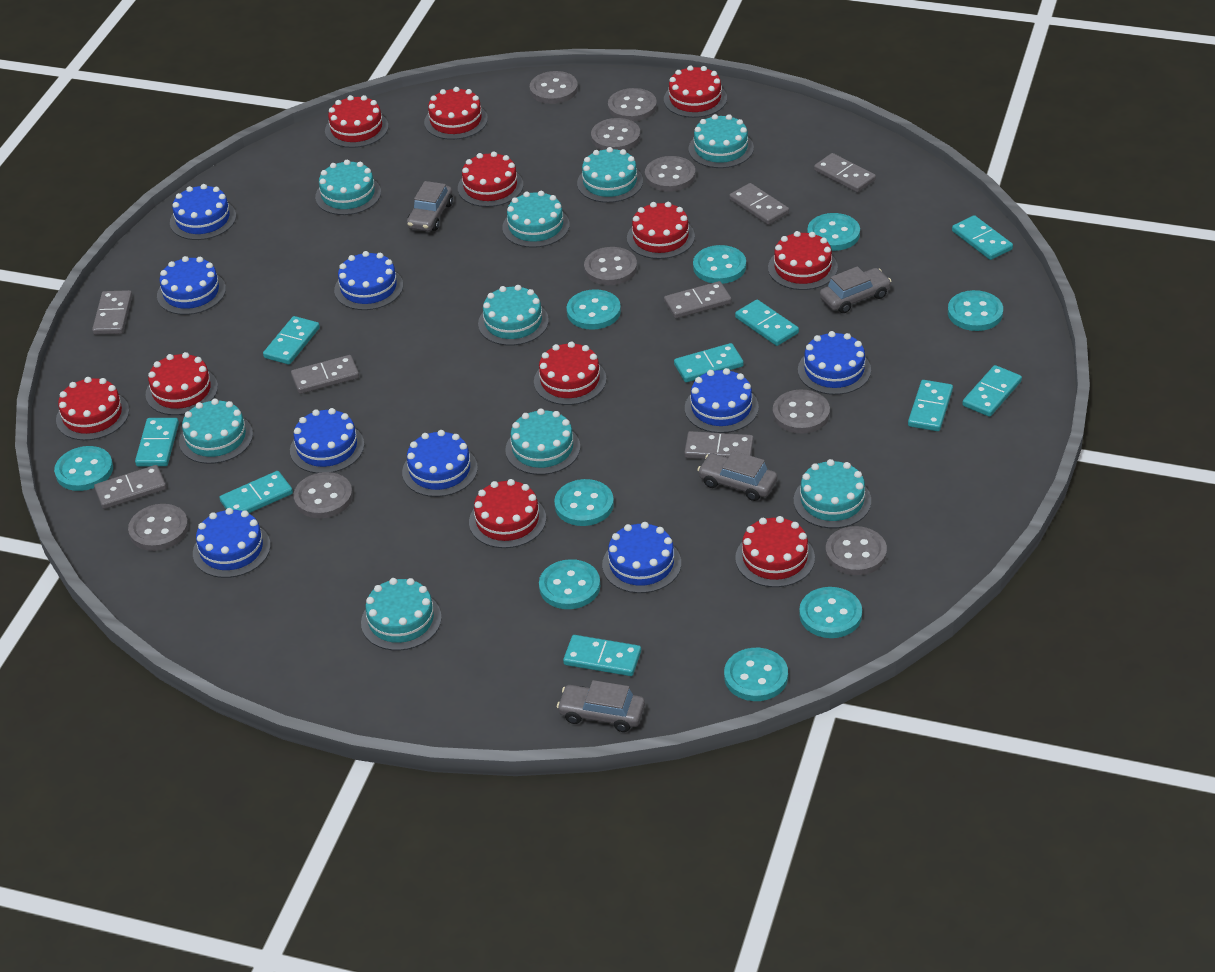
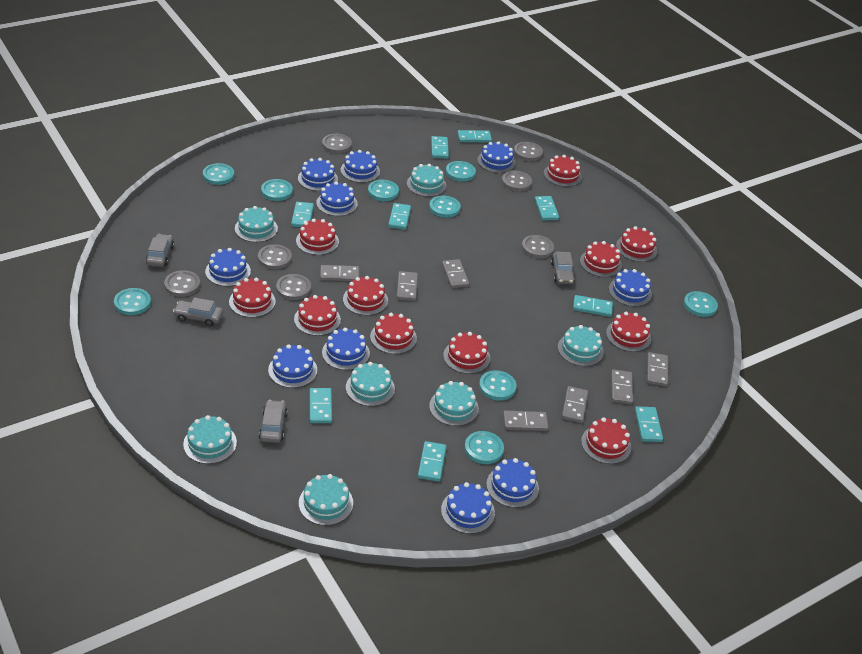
blue cake: [157,256,226,315] [170,184,236,240] [193,508,271,578] [290,408,364,473] [334,251,403,310] [402,430,478,497] [602,522,681,593] [685,368,759,433] [798,331,871,395] = 9 -> [205,248,251,286] [268,344,317,388] [298,158,338,191] [316,182,358,216] [322,328,370,370] [340,150,380,183] [441,482,495,534] [477,141,516,173] [486,458,539,508] [609,269,652,307] = 10
grey button: [128,504,189,551] [294,472,353,518] [530,71,578,104] [584,247,637,285] [591,118,641,150] [608,88,657,121] [645,156,696,192] [773,390,830,434] [826,526,887,575] = 9 -> [164,270,200,297] [258,244,292,269] [276,274,311,300] [322,134,352,153] [502,171,532,191] [514,142,543,161] [522,235,554,258] = 7
turquoise cake: [179,399,253,464] [315,160,381,215] [361,578,442,651] [478,285,549,346] [502,191,570,248] [505,408,580,475] [577,147,643,203] [688,114,754,168] [794,459,871,528] = 9 -> [183,415,237,464] [235,206,278,242] [299,474,353,526] [346,362,395,406] [407,164,446,197] [429,381,479,426] [558,325,604,366] = 7

